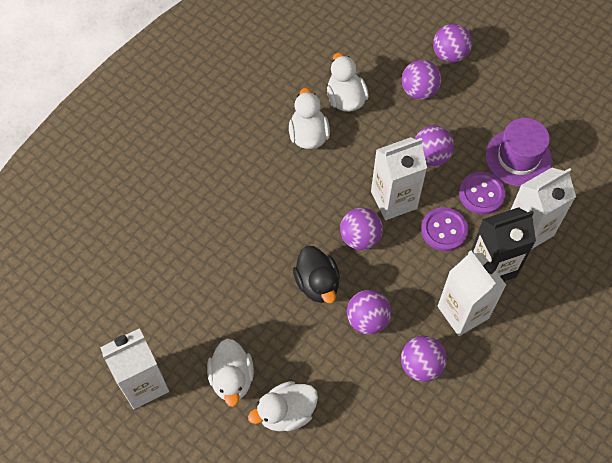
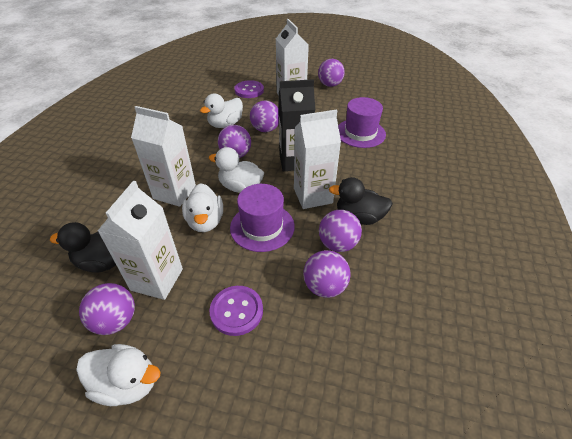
black duck: [293,246,340,303] = 1 -> [50,222,116,273] [329,177,393,225] = 2
purple hat: [486,118,552,186] = 1 -> [230,184,295,252] [338,97,386,148] = 2

